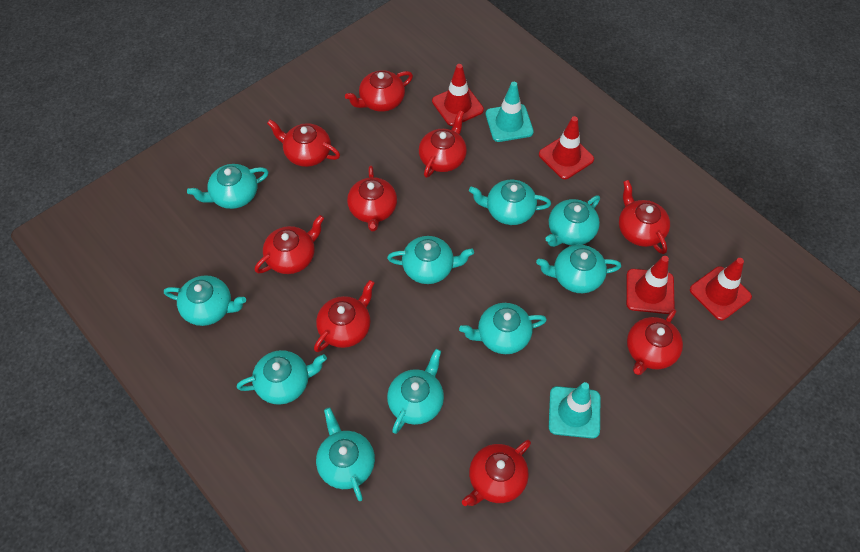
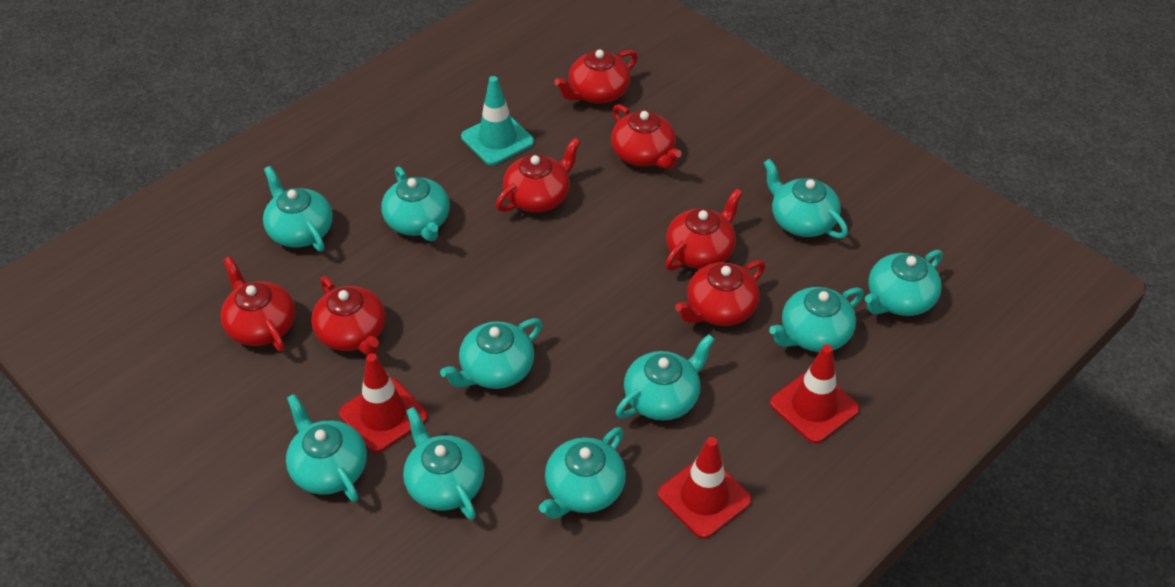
red teapot: [255,215,324,274] [267,119,340,167] [314,280,374,352] [345,70,413,112] [347,166,397,231] [419,110,467,178] [462,440,531,506] [619,180,670,254] [627,309,683,375] = 9 -> [220,257,295,352] [311,277,386,355] [496,138,581,212] [554,50,638,104] [611,104,682,169] [665,188,743,270] [675,260,765,326] = 7
red traffic cone: [432,64,484,126] [539,116,594,179] [626,256,675,314] [690,258,752,320] = 4 -> [339,353,428,453] [658,437,752,539] [770,344,859,443] = 3
turquoise traffic cone: [485,82,534,142] [549,382,600,439] = 2 -> [461,76,534,165] = 1

